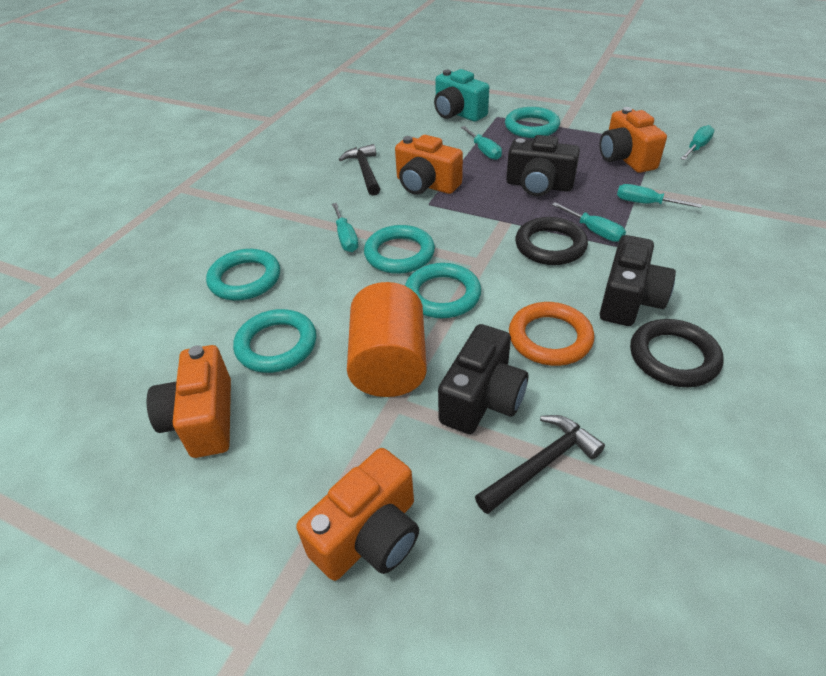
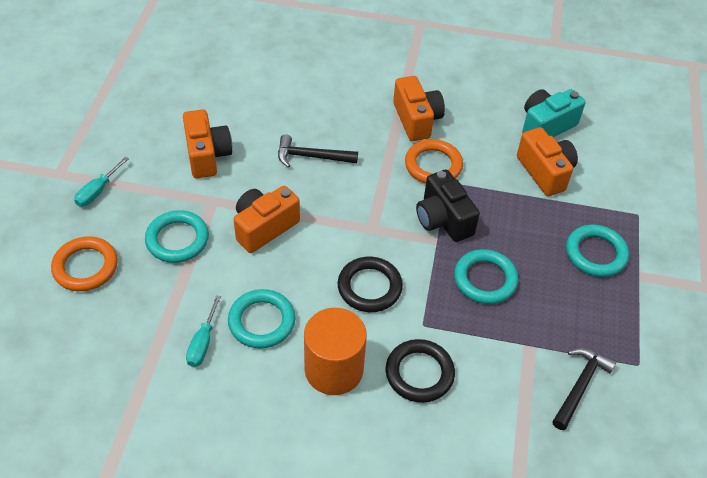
black camera: [438,324,528,434] [506,135,580,196] [600,235,676,326] = 3 -> [416,170,480,242] = 1
orange ring: [509,302,594,366] = 1 -> [51,236,118,291] [405,139,463,184] = 2
turquoise ring: [206,249,280,301] [233,309,317,373] [364,225,435,274] [405,263,481,318] [505,107,560,138] = 5 -> [145,210,209,263] [228,289,295,349] [454,249,518,304] [566,225,629,277] = 4
turquoise screwdriver: [332,203,359,252] [461,126,502,160] [552,202,626,242] [617,184,702,208] [680,125,714,160] = 5 -> [74,157,129,207] [186,295,221,367] = 2

